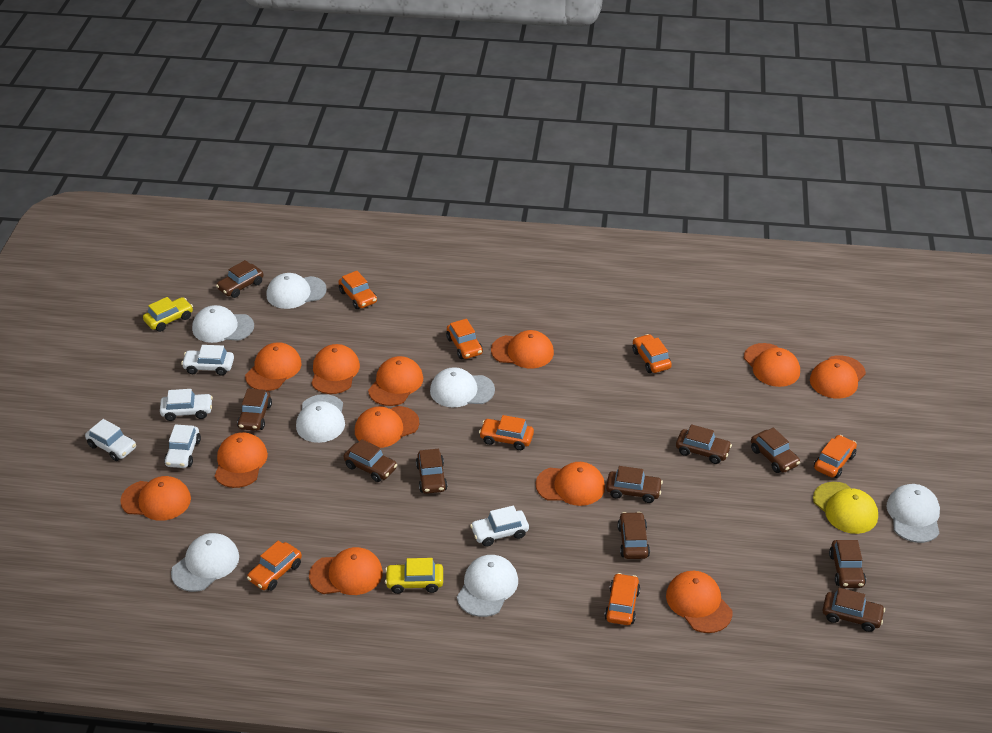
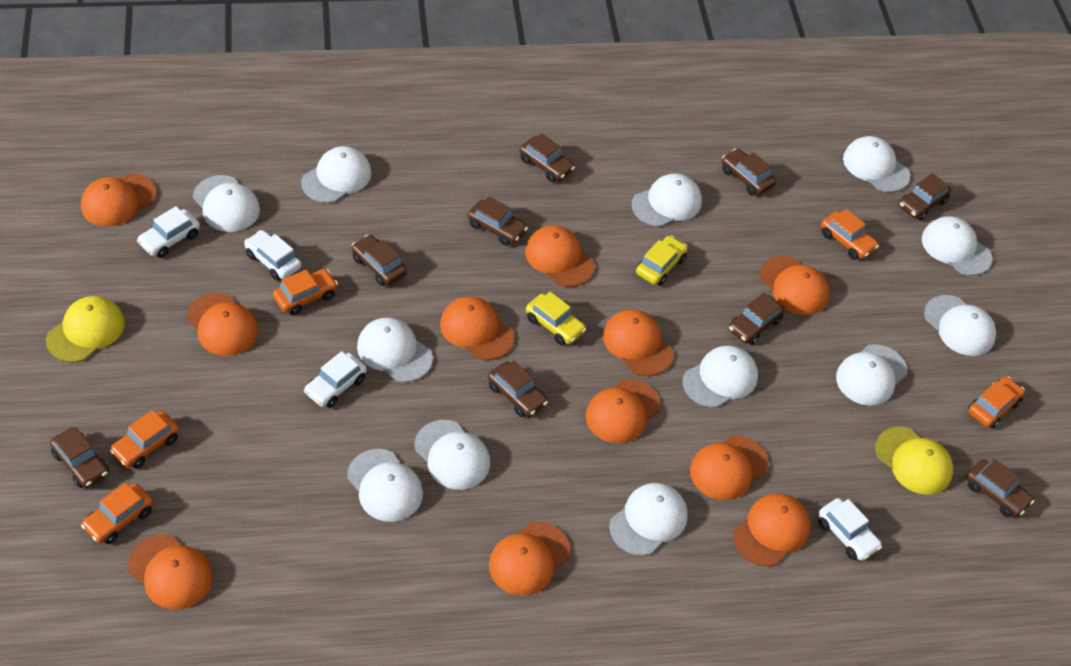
brown car: [216,260,263,298] [237,388,272,431] [344,439,397,482] [416,449,448,494] [606,466,663,503] [617,512,650,559] [676,424,732,464] [751,428,800,473] [823,588,885,632] [829,540,866,588] = 10 -> [50,427,109,488] [352,235,407,286] [468,196,528,246] [488,360,548,417] [519,133,575,182] [722,148,776,196] [729,292,785,345] [899,173,951,221] [966,459,1034,517] = 9
orange cap: [120,476,191,521] [215,432,268,488] [245,342,302,391] [309,547,383,595] [311,344,360,394] [355,406,419,448] [368,356,423,406] [491,330,554,368] [536,462,605,506] [666,571,732,633] [744,343,800,387] [810,355,866,399] = 12 -> [81,174,157,226] [128,534,213,610] [187,293,259,356] [440,296,514,360] [489,522,570,596] [525,225,595,287] [586,379,660,444] [603,309,673,376] [690,435,768,500] [733,493,810,567] [760,256,830,315] = 11
orange car: [247,541,302,591] [339,271,377,309] [446,319,483,359] [479,415,534,450] [604,573,640,625] [632,334,672,373] [814,435,857,478] = 7 -> [81,483,153,544] [110,410,179,469] [273,269,338,315] [821,209,879,260] [968,376,1025,428] = 5
white cap: [171,533,239,592] [192,305,254,343] [266,273,327,309] [296,394,345,443] [430,367,495,407] [457,555,518,617] [887,484,940,543] = 7 -> [193,175,260,232] [301,146,372,203] [347,449,423,522] [357,318,433,382] [415,420,490,490] [609,483,688,556] [632,173,702,227] [683,346,758,408] [836,344,907,406] [843,136,910,192] [922,216,992,276] [924,295,996,356] = 12
white car: [85,419,136,461] [160,389,213,421] [164,424,201,468] [181,345,234,376] [470,506,529,547] = 5 -> [137,206,200,258] [244,230,301,281] [304,351,367,408] [818,498,882,561] = 4
yellow cap: [813,482,878,534] = 1 -> [46,296,125,362] [875,427,953,495] = 2

